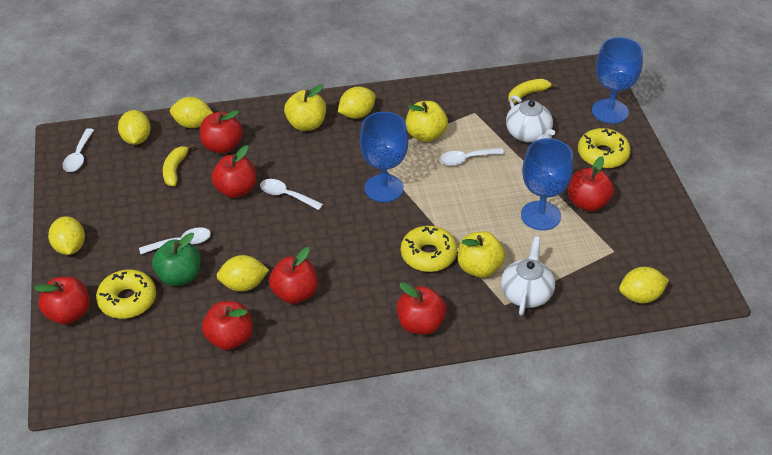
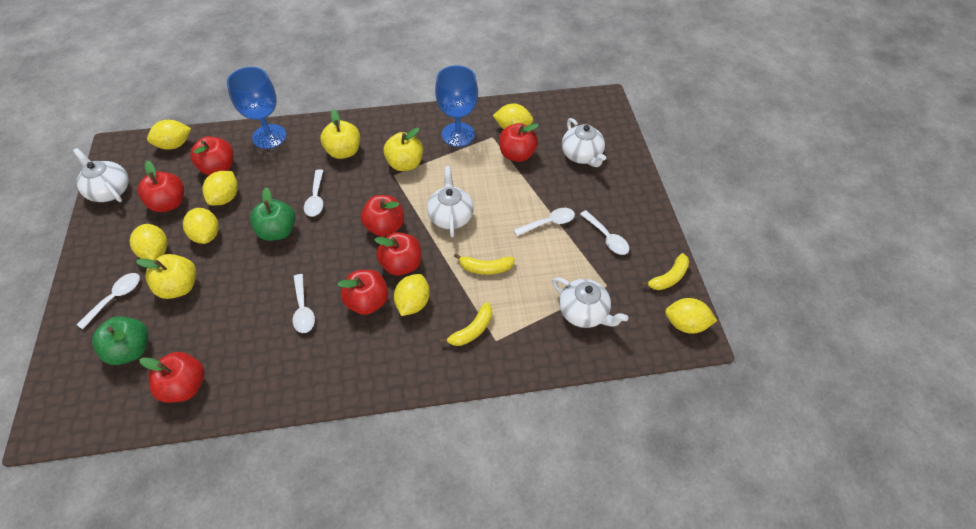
blue goblet: [360,112,408,202] [521,138,573,230] [592,37,643,124] = 3 -> [227,67,287,149] [435,65,478,147] = 2
green apple: [152,233,200,286] = 1 -> [92,316,149,365] [250,187,295,241] = 2
white spoon: [63,128,94,172] [139,227,211,254] [260,179,323,210] [439,148,504,166] = 4 -> [77,273,140,329] [293,274,315,333] [304,169,324,217] [514,208,575,236] [580,210,629,255] = 5
white teapot: [501,236,555,316] [506,95,555,143] = 2 -> [73,148,129,202] [427,166,474,237] [552,277,628,328] [562,118,606,167] = 4
yellow banana: [163,144,194,186] [508,79,558,104] = 2 -> [440,302,492,346] [454,253,515,275] [641,253,689,290] = 3
yellow donut: [96,270,156,319] [401,226,457,272] [578,128,631,169] = 3 -> none = 0
yellow lemon: [48,216,85,255] [118,110,151,145] [170,97,213,128] [216,255,269,292] [338,87,375,119] [619,267,669,303] = 6 -> [130,224,168,260] [147,120,191,150] [183,208,219,244] [202,171,238,205] [394,274,430,316] [493,104,533,129] [665,298,717,334] = 7

